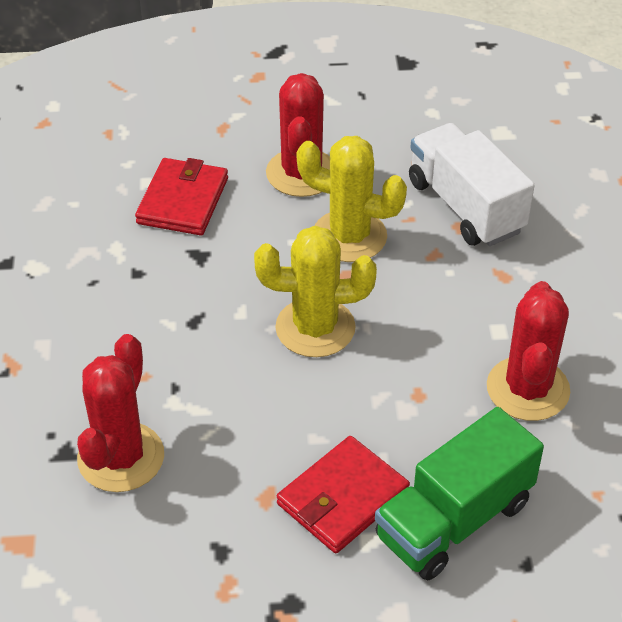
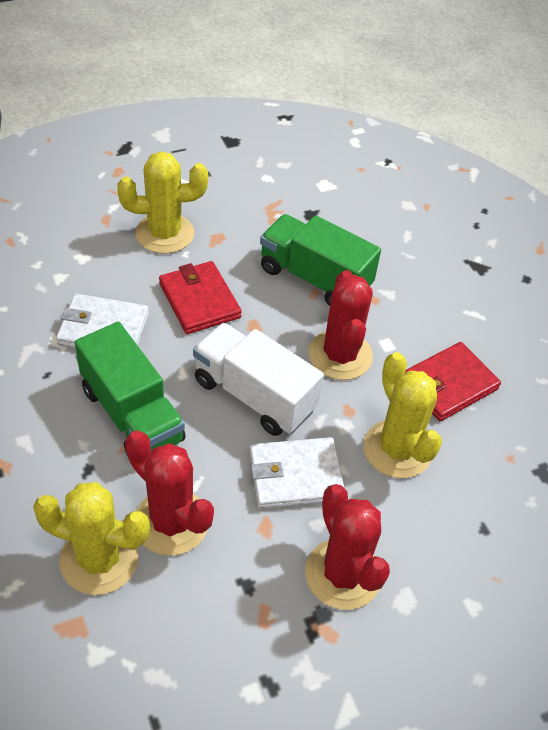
green truck: [375,407,544,580] = 1 -> [75,322,186,455] [260,214,381,306] = 2
white wallet: none = 0 -> [56,294,149,348] [249,437,344,509] = 2
yellow cactus: [254,226,377,357] [297,136,407,262] = 2 -> [33,482,150,595] [117,151,208,254] [363,352,442,478] = 3

